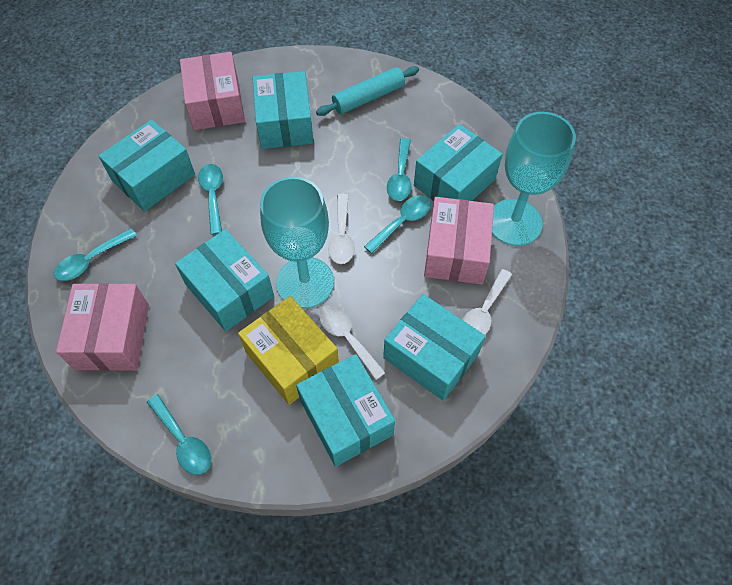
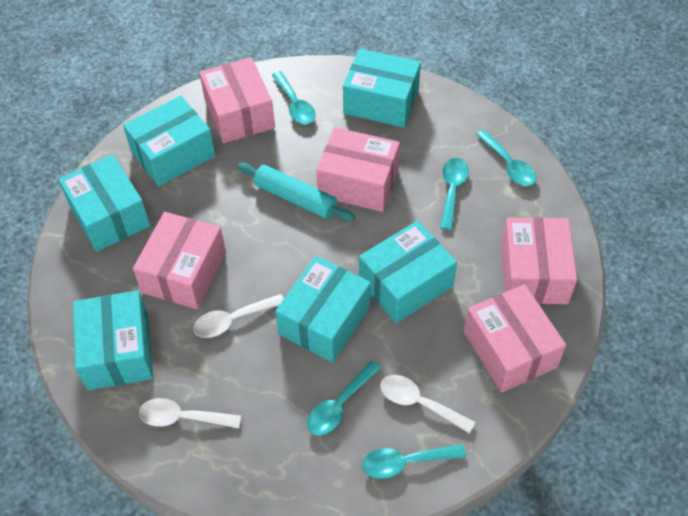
pink box: [56,283,149,371] [180,52,245,130] [424,197,494,285] = 3 -> [133,212,226,309] [199,57,275,143] [316,127,400,212] [464,284,566,393] [501,217,577,304] = 5
turquoise goblet: [260,176,334,308] [492,112,576,246] = 2 -> none = 0
yellow box: [238,296,339,405] = 1 -> none = 0

